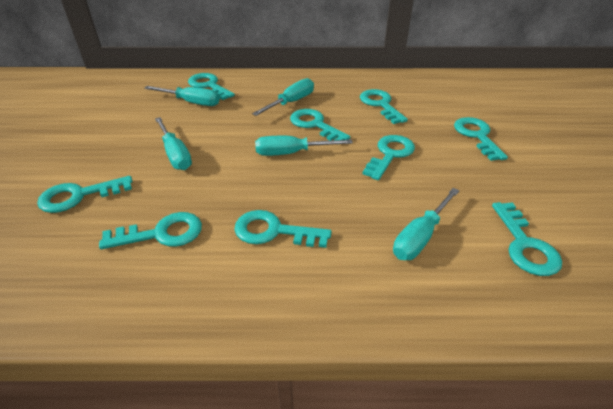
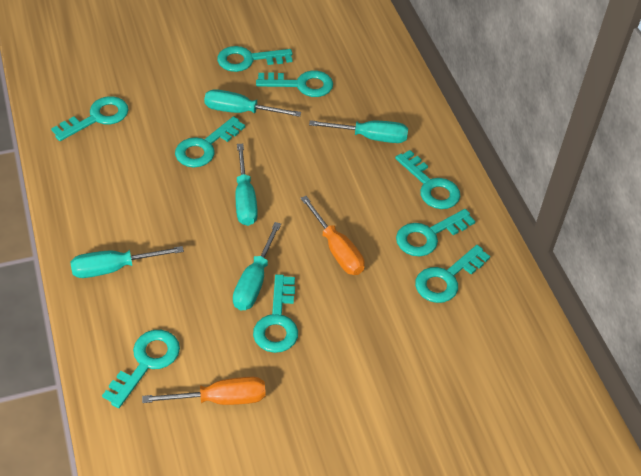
orange screwdriver: none = 0 -> [142,377,266,405] [300,196,365,275] = 2

